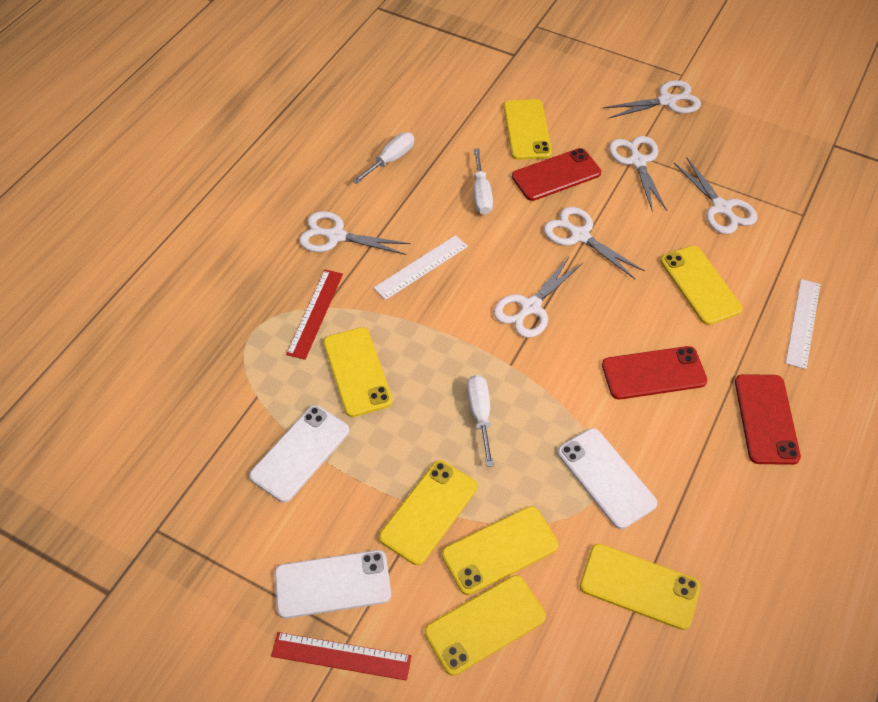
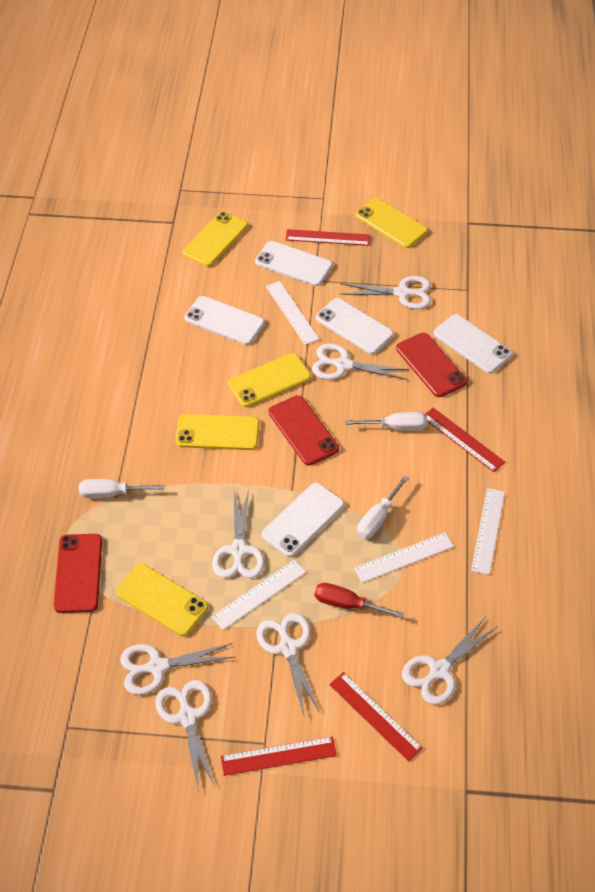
red ruler: [271,632,411,681] [286,270,343,360] = 2 -> [221,736,337,776] [285,229,370,246] [329,672,423,761] [425,408,505,472] = 4
red screwdriver: none = 0 -> [315,583,403,618] = 1
white phone: [249,405,349,503] [274,550,391,618] [557,428,658,529] = 3 -> [184,296,265,345] [255,241,333,286] [262,483,344,557] [316,298,394,354] [434,314,512,374] = 5
white ruler: [374,235,468,300] [786,279,821,369] = 2 -> [212,560,306,630] [266,281,319,345] [354,532,454,583] [471,488,505,575] = 4
white scissors: [299,211,410,255] [494,256,583,338] [544,207,645,279] [603,80,701,118] [609,136,667,212] [674,157,757,234] = 6 -> [120,643,235,695] [155,680,216,789] [212,489,265,578] [256,613,320,715] [312,343,409,380] [340,276,431,309] [402,618,497,705] = 7
yellow phone: [323,327,393,417] [379,460,477,565] [424,575,546,676] [442,506,559,595] [503,99,552,160] [580,544,700,630] [660,246,743,325] = 7 -> [116,564,208,636] [176,414,259,450] [183,212,248,267] [228,353,311,407] [355,198,428,248] = 5

